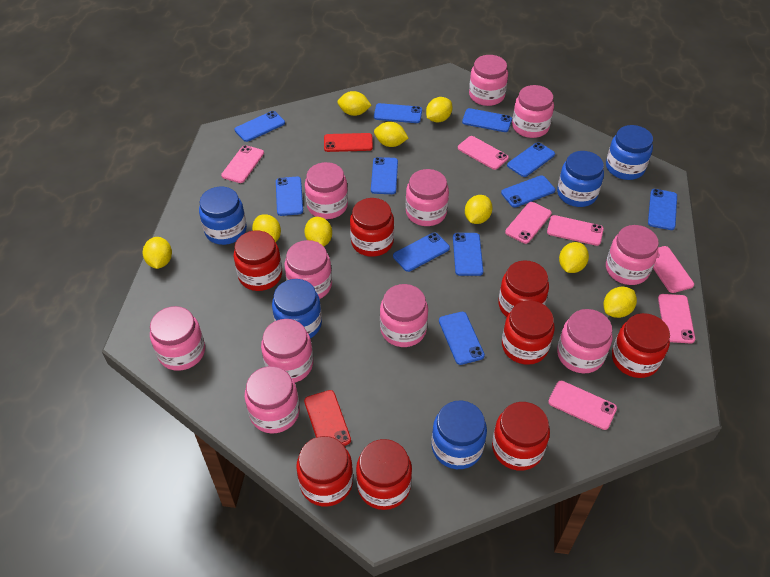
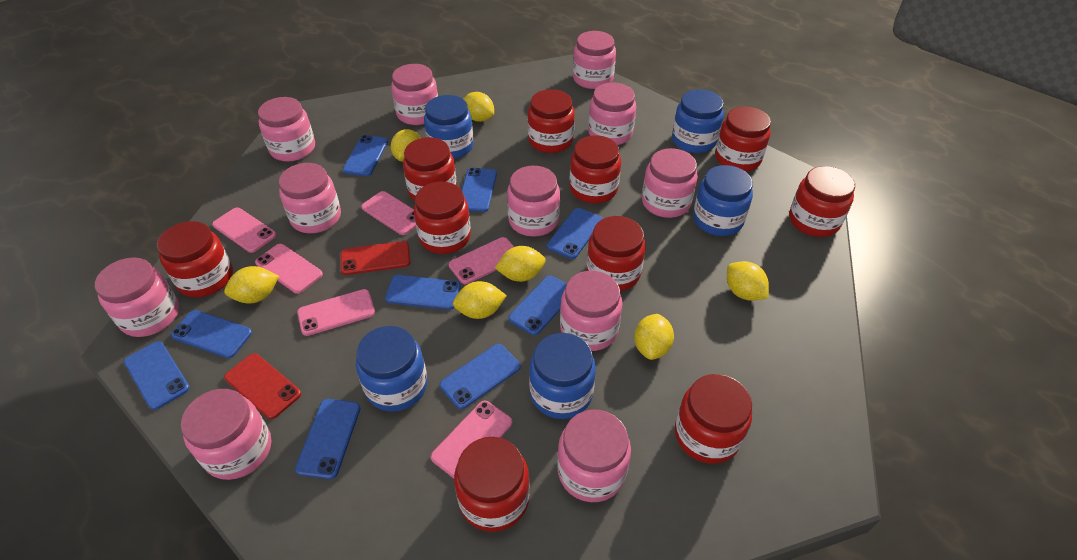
blue phone: [235,111,285,142] [276,177,303,216] [371,157,398,194] [374,103,422,123] [393,233,450,272] [439,312,485,365] [453,233,483,276] [462,108,512,132] [501,175,555,207] [507,142,555,177] [648,189,677,230] = 11 -> [124,341,190,410] [171,310,252,358] [295,399,360,479] [343,135,388,176] [385,275,461,310] [439,344,521,409] [462,168,497,212] [508,275,567,335] [547,208,603,259] = 9
pink phone: [221,145,264,183] [458,136,509,170] [505,202,552,244] [547,215,604,246] [548,381,617,430] [653,246,694,293] [658,294,695,344] = 7 -> [212,207,276,253] [255,244,323,294] [297,289,375,336] [361,191,416,235] [431,401,512,479] [449,237,514,284] = 6
red jar: [234,231,282,291] [296,436,353,507] [350,198,394,257] [356,439,412,510] [492,402,550,471] [498,260,549,317] [502,301,555,365] [612,313,670,378] = 8 -> [157,221,233,297] [403,137,457,201] [414,182,471,254] [454,437,530,532] [528,89,575,153] [569,135,621,204] [587,216,646,291] [675,374,752,464] [715,106,771,172] [789,166,855,237] = 10
yellow lemon: [143,237,172,269] [252,214,281,243] [304,217,332,247] [337,91,372,116] [374,122,408,147] [426,97,453,122] [465,195,493,224] [559,242,589,273] [604,287,637,318] = 9 -> [224,266,279,303] [391,129,420,162] [453,281,507,319] [463,92,494,122] [495,246,546,282] [634,314,674,360] [727,261,769,301] = 7

